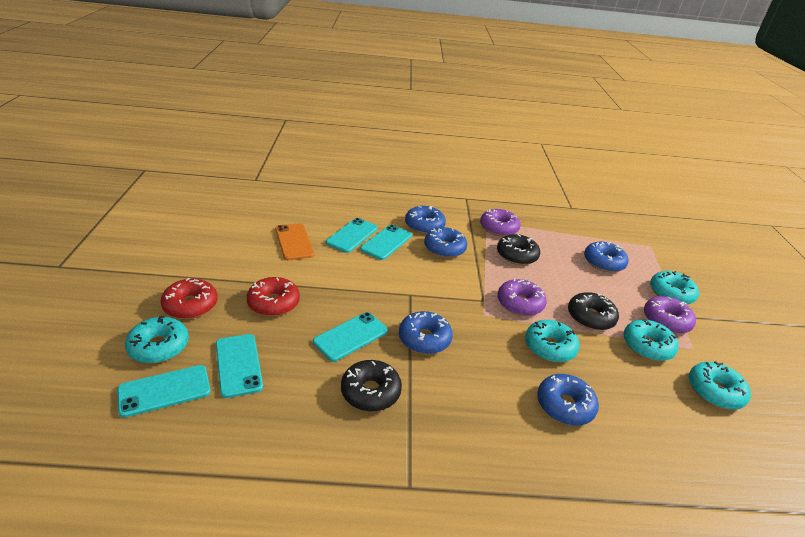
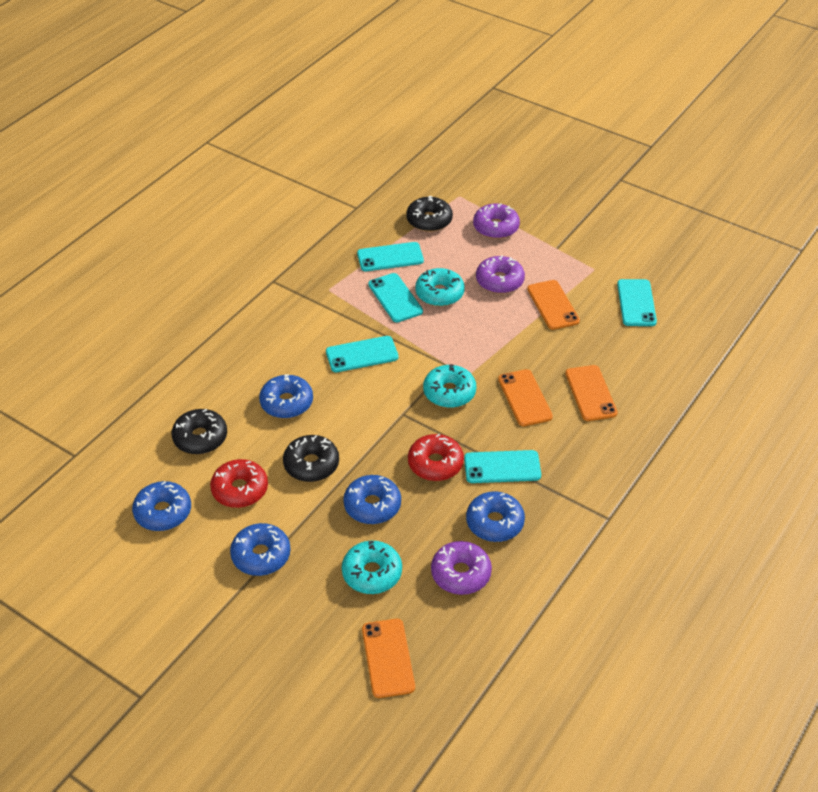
orange phone: [275,223,314,260] = 1 -> [362,619,415,698] [498,369,553,426] [527,280,580,330] [565,365,618,421] = 4
turquoise donut: [125,316,189,364] [525,320,580,362] [623,319,679,361] [650,271,699,305] [689,361,751,410] = 5 -> [342,541,402,594] [415,268,465,306] [423,364,476,408] = 3

